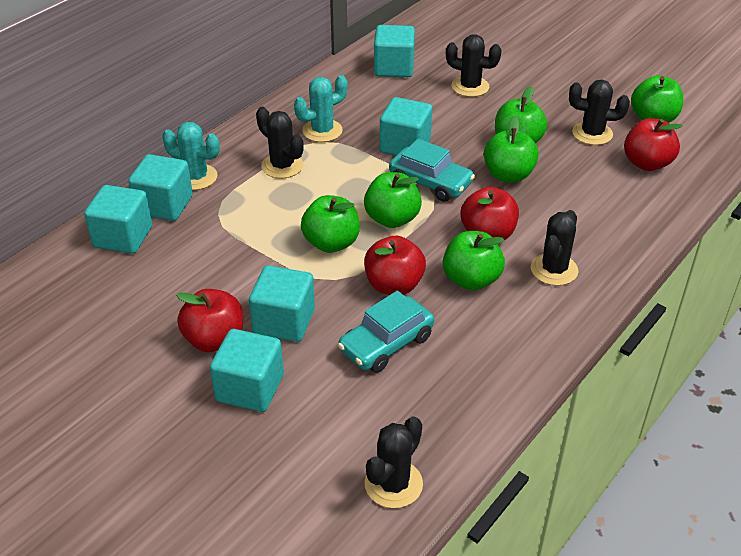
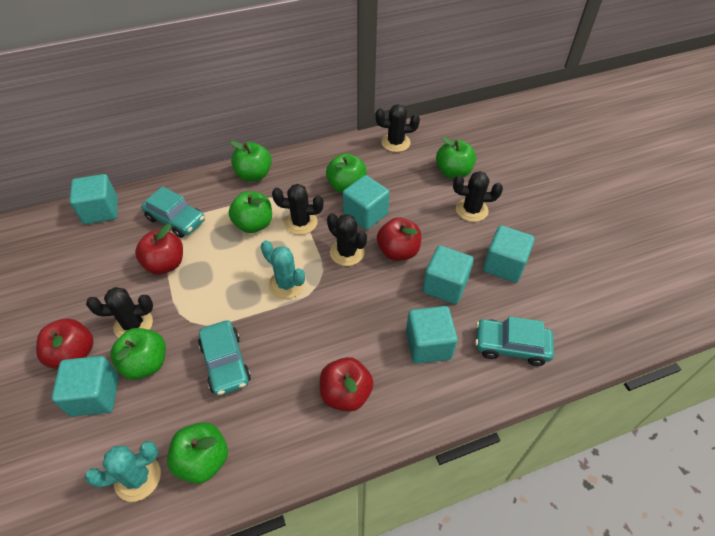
turquoise car: [338,291,434,373] [389,139,475,202] = 2 -> [141,186,205,238] [198,320,251,396] [475,316,554,366] = 3

